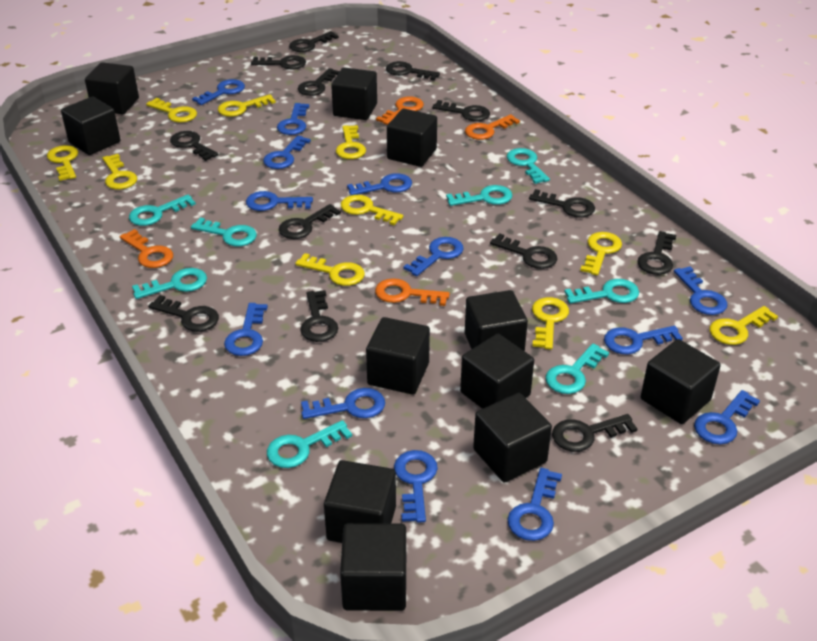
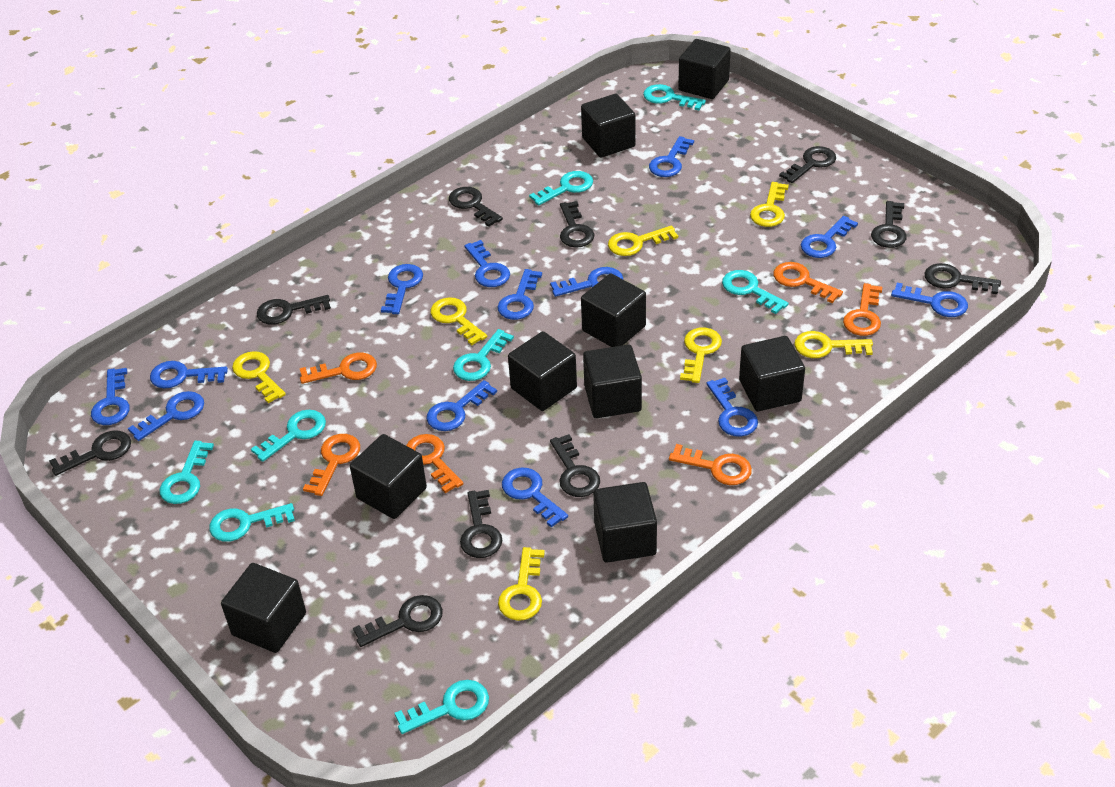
black cube: [61,96,120,155] [85,62,139,115] [324,460,396,543] [331,67,377,120] [340,523,406,611] [366,317,430,395] [387,108,437,167] [460,334,534,409] [465,290,528,351] [473,393,552,483] [641,339,721,424] = 11 -> [221,563,306,653] [350,434,427,519] [508,331,577,411] [581,94,636,158] [581,273,646,347] [583,344,642,418] [593,482,657,563] [678,39,731,99] [739,336,805,412] = 9
black key: [148,295,219,332] [170,131,219,161] [251,55,306,69] [279,204,341,239] [289,31,339,52] [298,68,340,96] [300,290,338,342] [386,61,440,81] [432,100,490,121] [490,233,557,269] [529,189,595,218] [552,414,638,452] [637,231,677,275] = 13 -> [49,430,131,476] [257,295,331,325] [353,595,443,647] [449,187,503,227] [460,490,502,558] [550,434,600,497] [560,201,594,248] [779,146,836,183] [871,201,907,248] [924,263,1001,294] = 10
orange key: [120,229,173,268] [375,278,450,306] [376,97,424,125] [465,114,520,140] = 4 -> [300,353,377,384] [303,434,360,496] [406,434,464,493] [669,444,752,485] [773,262,843,303] [843,283,882,336] = 6
yellow key: [47,145,78,181] [102,154,137,189] [146,98,197,123] [218,94,276,117] [295,253,365,286] [336,125,366,159] [341,195,403,225] [532,297,569,350] [580,232,622,275] [710,306,778,345] = 10 -> [232,351,286,403] [430,297,487,345] [498,547,545,621] [608,226,678,256] [680,328,722,383] [750,182,789,227] [794,331,873,358] = 7

